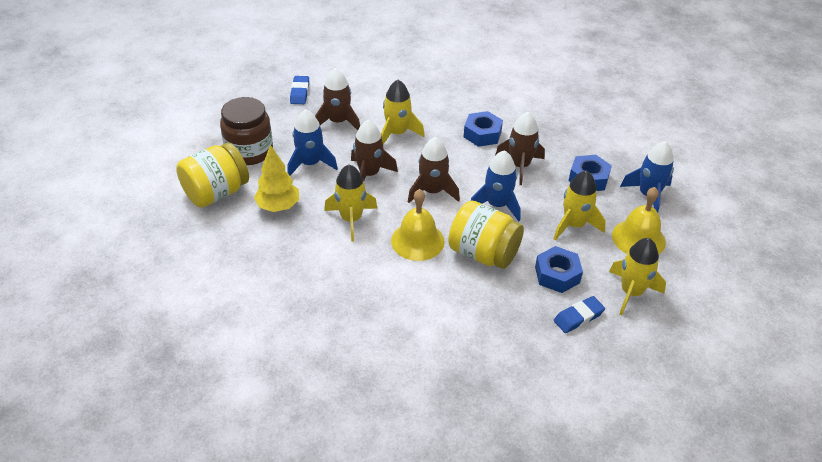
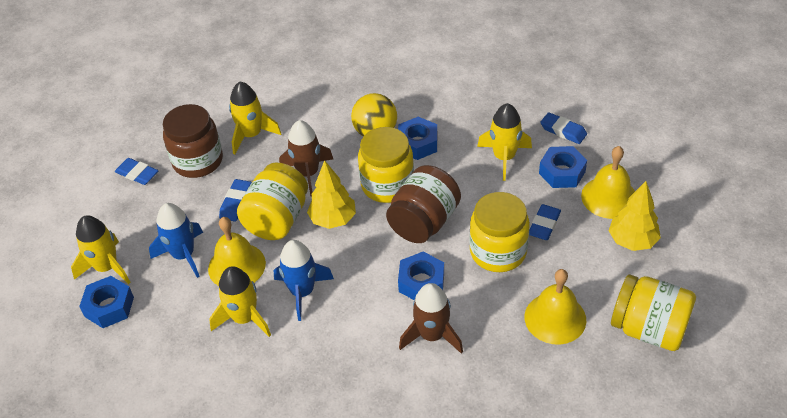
blue eraser: [290,76,309,104] [554,296,605,333] = 2 -> [115,158,158,185] [219,179,251,221] [529,204,561,240] [540,112,587,144] = 4
blue nut: [464,111,503,147] [535,246,583,293] [569,155,612,191] = 3 -> [79,276,134,328] [398,117,437,160] [398,252,444,300] [539,146,587,188] = 4
blue rocket: [287,109,338,176] [471,150,521,221] [620,141,674,213] = 3 -> [149,203,203,278] [273,240,334,321] = 2
brown jar: [220,97,273,165] = 1 -> [163,104,223,178] [386,165,461,243] = 2
brown rocket: [315,68,360,130] [351,120,398,181] [408,137,460,203] [495,112,545,185] = 4 -> [279,120,333,197] [399,283,463,354] = 2
yellow ball: none = 0 -> [351,93,397,137] = 1
yellow bell: [391,189,445,261] [612,187,666,254] = 2 -> [208,217,266,286] [524,269,586,344] [581,146,635,219] = 3
yellow jar: [176,143,249,208] [448,201,524,269] = 2 -> [237,163,308,240] [358,127,414,203] [469,192,530,272] [611,274,696,351] = 4
yellow tree: [254,145,299,212] = 1 -> [307,160,356,229] [609,181,661,251] = 2

